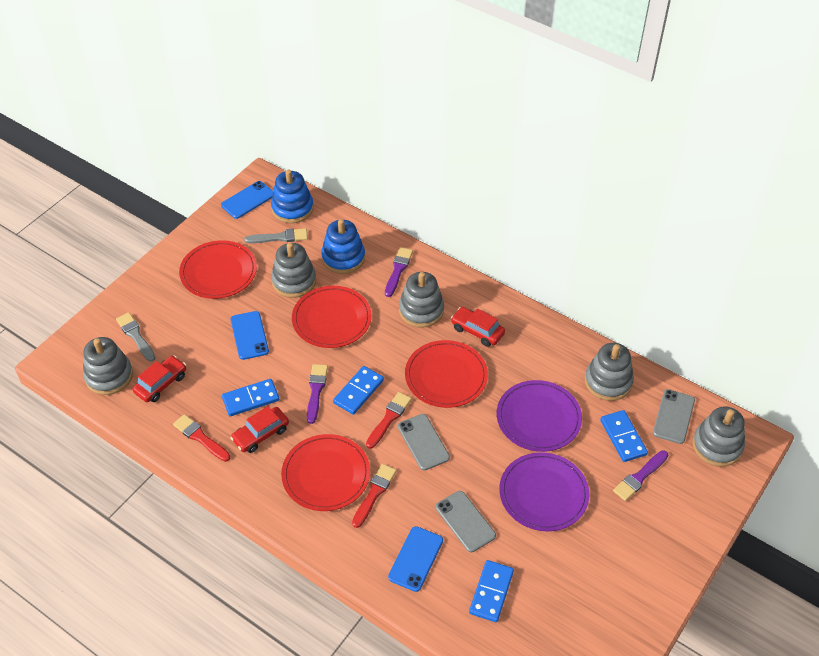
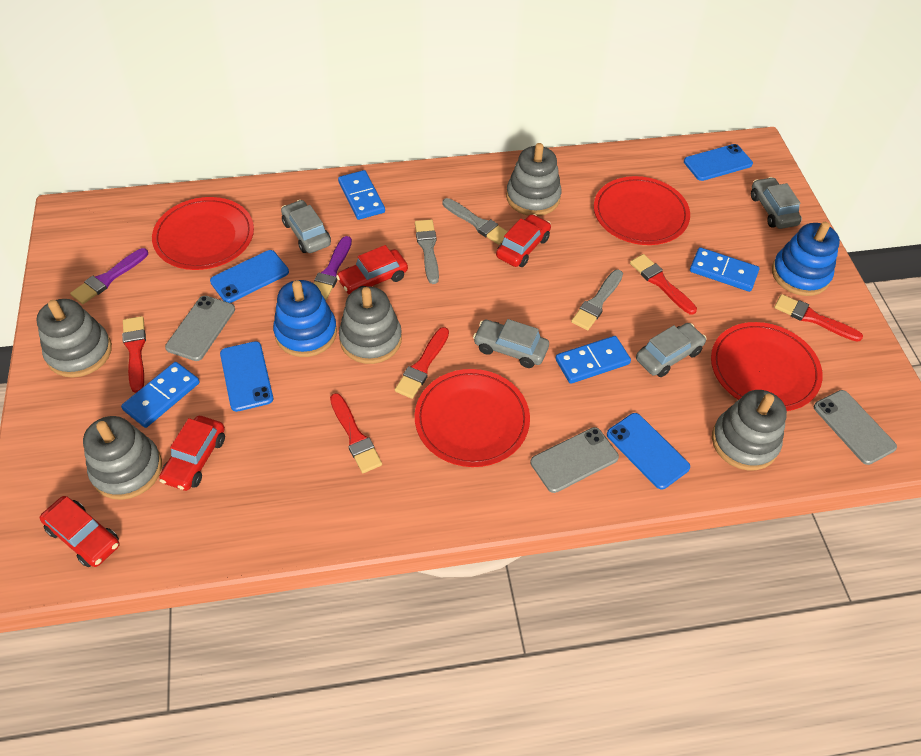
blue phone: [221,181,273,219] [231,311,269,360] [388,526,443,592] = 3 -> [210,250,289,303] [220,341,273,412] [607,413,690,489] [684,144,753,181] = 4
grey brush: [116,312,155,362] [244,228,308,243] = 2 -> [415,219,439,284] [443,198,508,245] [571,270,623,330] = 3
grey car: none = 0 -> [281,200,331,253] [473,319,549,368] [636,323,707,377] [751,177,802,229] = 4
purple brush: [307,364,328,424] [385,247,413,297] [613,450,668,501] = 3 -> [70,248,148,304] [314,236,352,300] = 2
purple plate: [497,380,582,452] [499,452,589,531] = 2 -> none = 0
red brush: [173,414,230,462] [352,464,397,528] [366,392,412,449] = 3 -> [122,316,146,393] [330,393,382,473] [395,327,449,399] [630,254,697,315] [774,294,863,342] = 5
red car: [132,355,186,402] [230,406,289,453] [451,307,505,347] = 3 -> [40,496,120,567] [159,416,225,491] [336,245,408,294] [496,214,551,267] = 4

